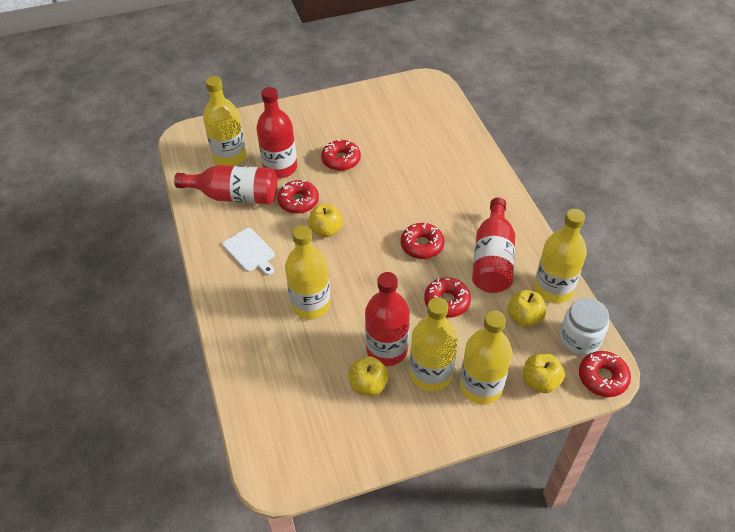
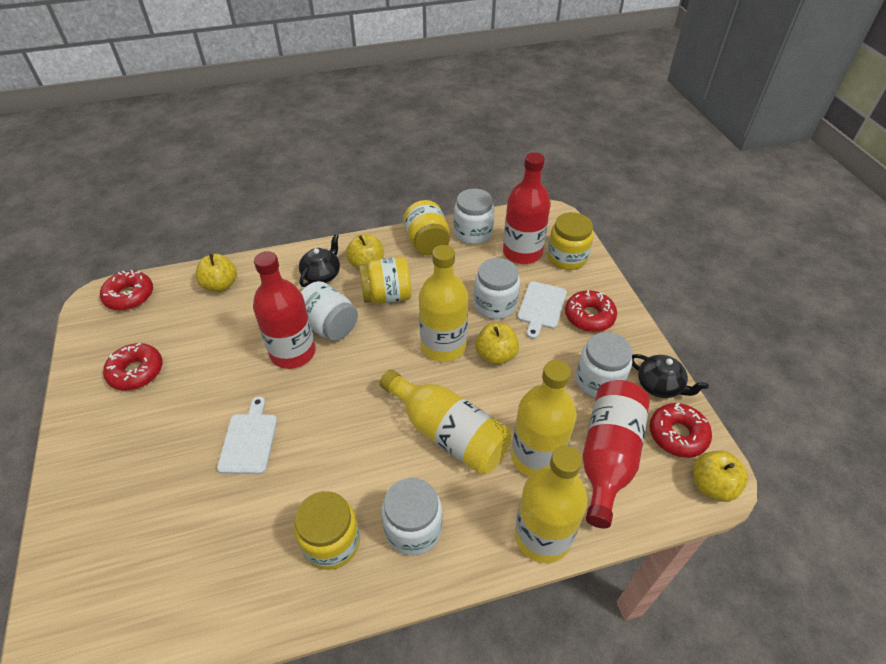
black teapot: none = 0 -> [299,234,340,287] [632,354,709,398] = 2
red bottle: [174,165,277,204] [256,87,297,178] [365,272,410,366] [472,198,515,293] = 4 -> [253,251,316,369] [503,152,551,264] [583,380,650,529] = 3
red donut: [277,180,319,214] [321,140,361,171] [401,223,444,259] [424,277,471,318] [579,351,631,397] = 5 -> [100,270,153,310] [103,343,163,390] [565,290,617,332] [649,403,712,458] = 4
white cutting board: [222,228,275,275] = 1 -> [217,396,277,474] [517,281,567,339] = 2
white jar: [559,298,609,355] = 1 -> [301,281,358,341] [381,478,442,556] [454,189,494,244] [474,258,520,319] [576,332,632,398] = 5
yellow bottle: [203,76,246,166] [285,225,331,319] [410,297,458,391] [460,311,512,405] [534,209,587,303] = 5 -> [379,369,512,475] [419,245,469,362] [511,360,577,477] [514,446,588,563] = 4
yellow jar: none = 0 -> [294,491,360,570] [359,257,412,304] [403,200,450,256] [547,212,593,270] = 4

